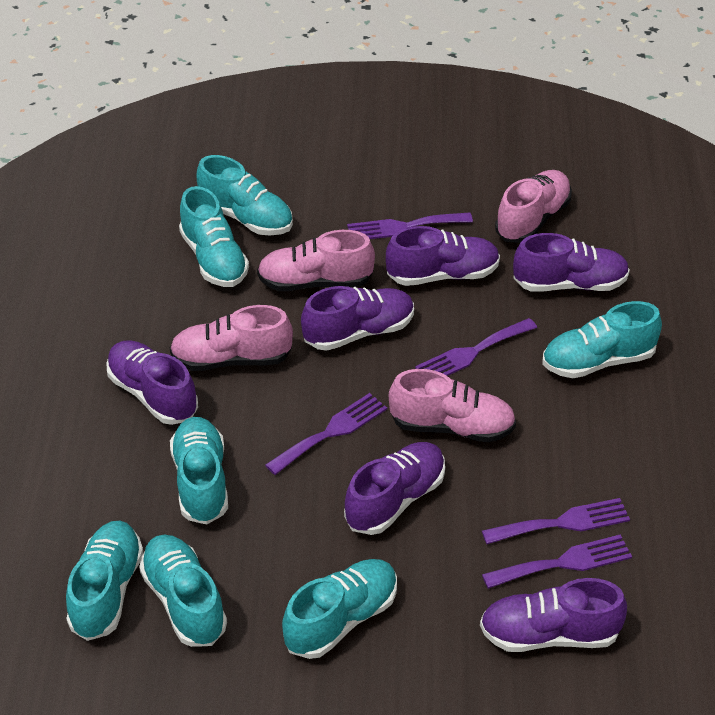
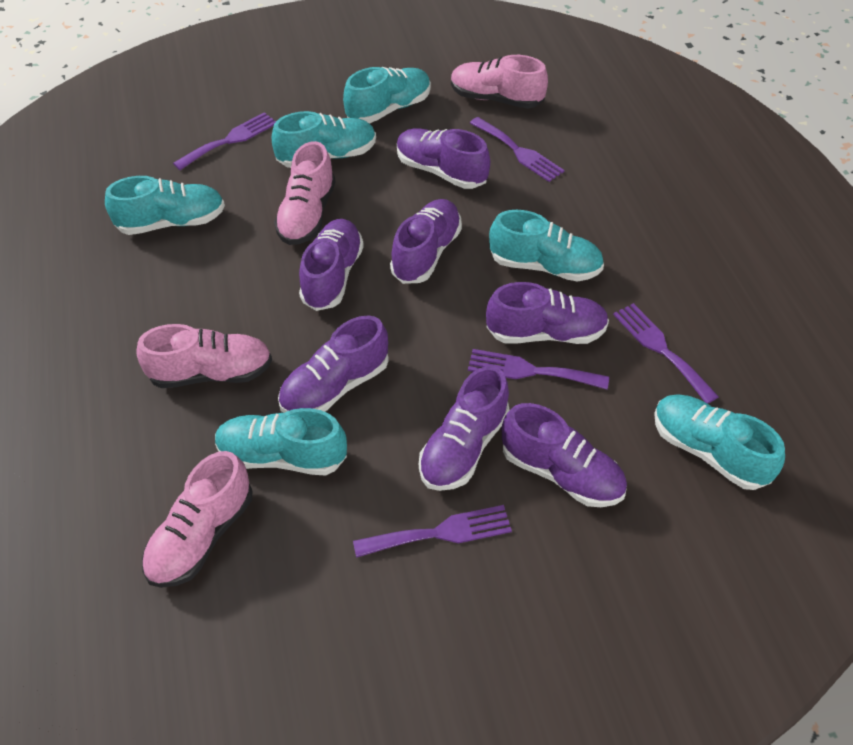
purple shoe: [106,340,198,425] [301,286,414,351] [344,442,445,535] [386,226,500,286] [480,578,627,652] [513,233,630,292] = 6 -> [278,316,389,413] [299,219,364,311] [390,199,462,284] [397,128,490,189] [419,366,509,491] [486,282,609,344] [502,403,627,507] = 7
turquoise shoe: [66,521,143,641] [139,534,227,647] [170,417,228,525] [179,186,249,287] [197,155,293,235] [282,559,397,659] [542,301,662,378] = 7 -> [105,176,225,235] [215,408,347,476] [272,111,376,168] [343,67,431,124] [489,210,604,281] [654,395,785,490] = 6

